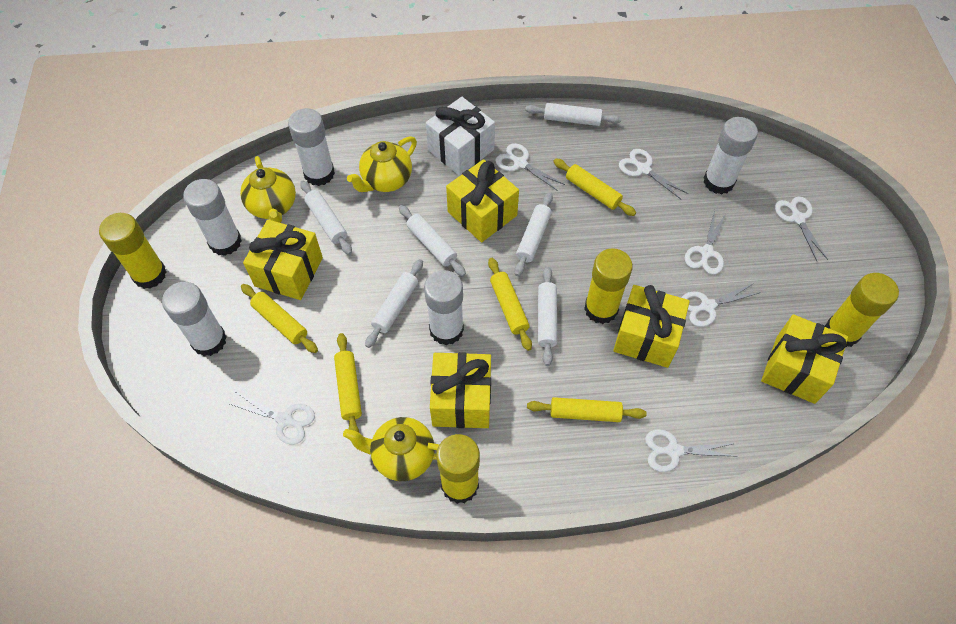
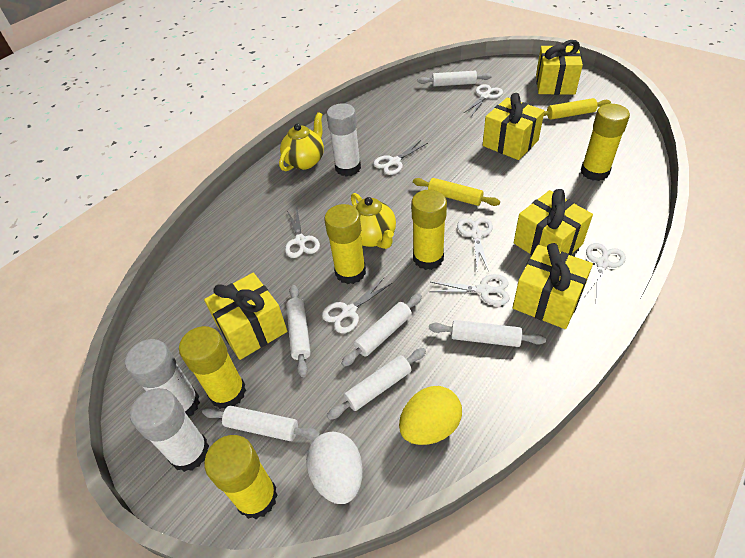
white egg: none = 0 -> [306,432,363,504] = 1
white gift: [426,97,495,176] = 1 -> none = 0
white glue stick: [162,282,227,356] [183,179,242,256] [288,108,335,186] [424,270,464,345] [703,117,758,195] = 5 -> [125,339,200,417] [130,388,209,472] [327,103,361,177] = 3
yellow egg: none = 0 -> [399,386,462,445] = 1
yellow glue stick: [99,213,167,289] [436,434,480,504] [584,248,633,324] [825,273,899,348] = 4 -> [179,326,246,409] [204,435,278,519] [324,204,366,284] [411,189,447,270] [581,104,630,181] = 5
yellow rolling pin: [241,284,318,353] [334,333,362,432] [488,258,532,351] [527,397,647,422] [553,158,636,216] = 5 -> [413,178,500,206] [544,98,611,120] = 2
yellow teapot: [240,156,296,223] [343,417,439,481] [347,136,417,192] = 3 -> [279,112,324,171] [351,193,396,249] = 2

